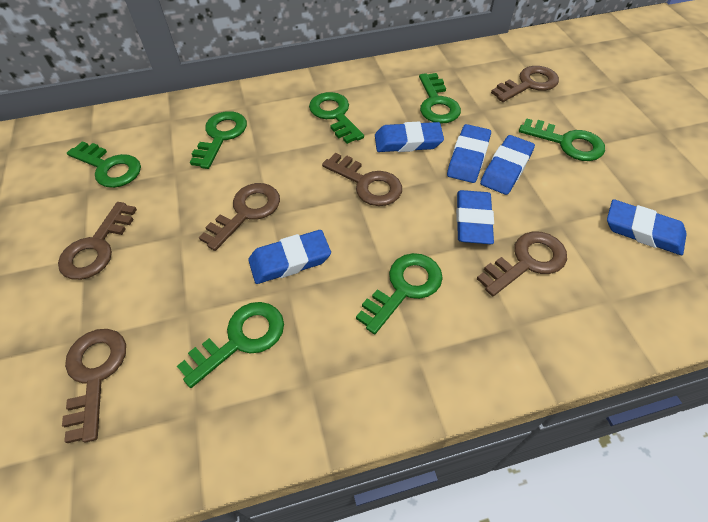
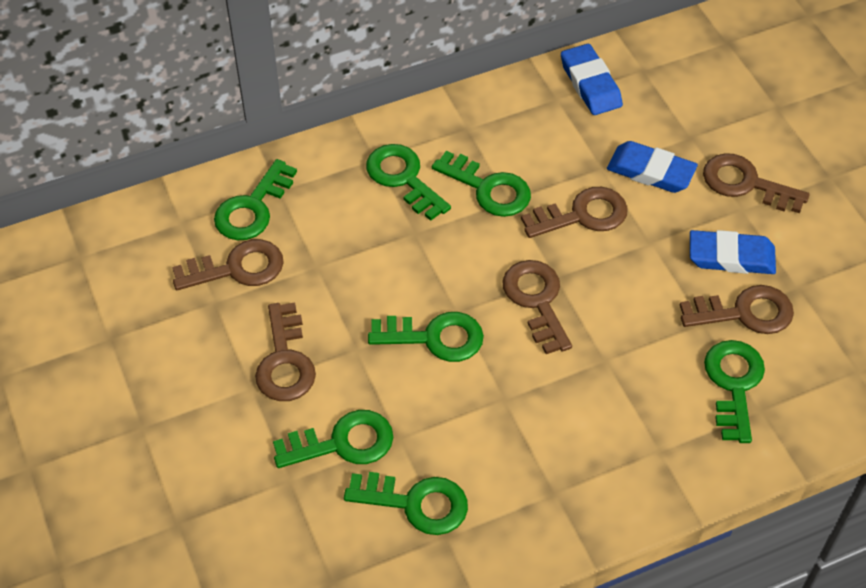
blue eraser: [248,230,331,284] [375,121,444,152] [447,124,491,183] [456,190,494,244] [480,135,535,195] [607,199,687,255] = 6 -> [561,44,623,115] [607,141,698,193] [690,230,776,274] = 3

